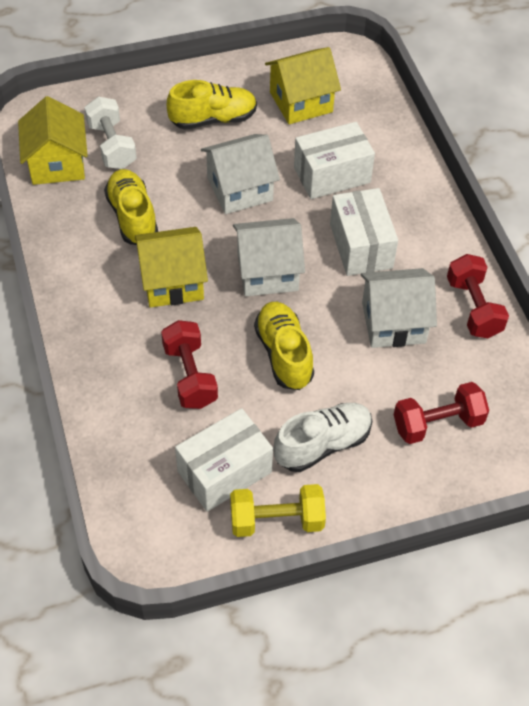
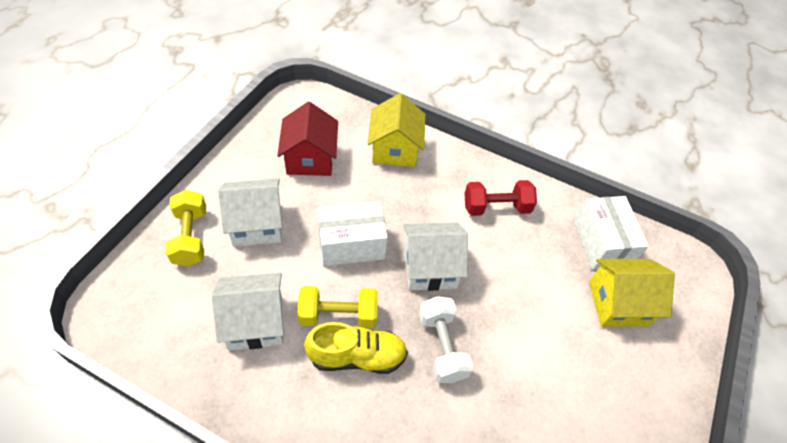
red dumbbell: [161,320,218,409] [394,382,489,444] [447,254,509,338] = 3 -> [464,180,537,216] = 1
red house: none = 0 -> [277,102,338,176] = 1
white box: [175,408,273,512] [294,122,375,199] [330,188,398,276] = 3 -> [317,201,388,266] [574,196,649,270] = 2
white shoe: [273,403,372,472] = 1 -> none = 0
yellow dumbbell: [230,484,326,537] = 1 -> [165,190,206,267] [297,286,378,328] = 2
yellow house: [18,96,88,185] [135,227,208,307] [265,47,341,124] = 3 -> [367,93,426,167] [589,259,675,327] = 2
yellow shoe: [104,169,158,245] [167,80,257,130] [254,302,314,390] = 3 -> [304,322,408,374] = 1

